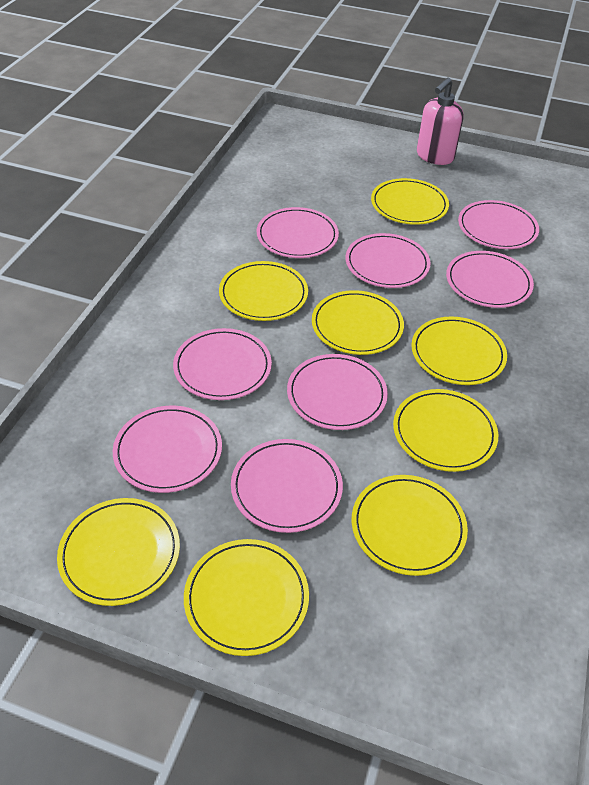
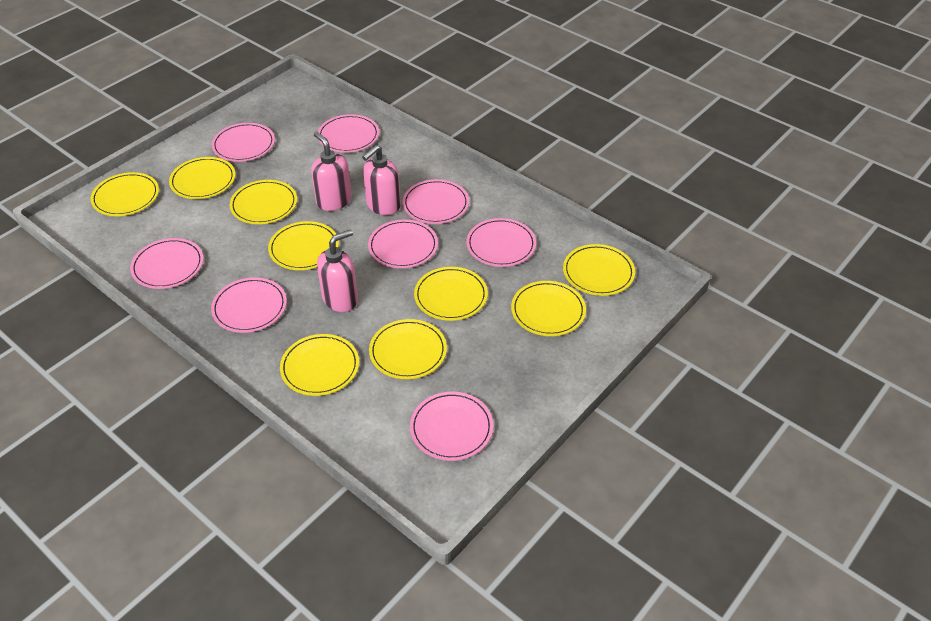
pink soap dispenser: [417,78,464,165] = 1 -> [311,132,352,211] [317,229,358,312] [362,145,401,215] = 3
yellow plate: [57,498,180,606] [184,539,309,656] [219,261,308,321] [312,290,404,355] [352,475,468,576] [371,178,449,225] [393,389,498,472] [411,317,507,385] = 8 -> [90,172,159,216] [169,157,235,199] [230,180,297,224] [268,221,339,270] [280,334,359,396] [369,319,447,379] [414,267,488,321] [511,281,586,336] [563,244,635,296] = 9

